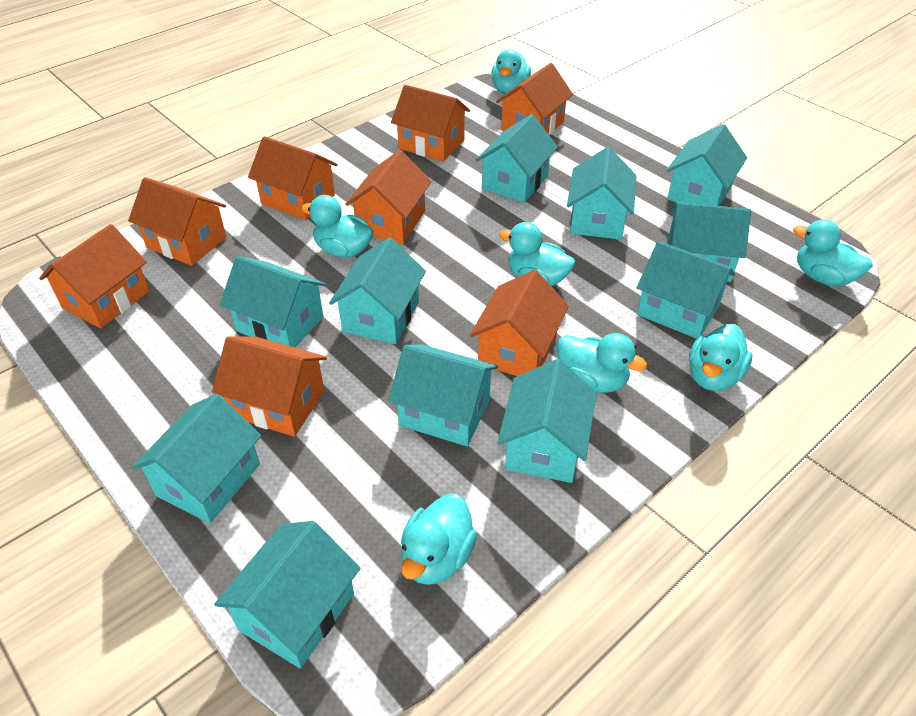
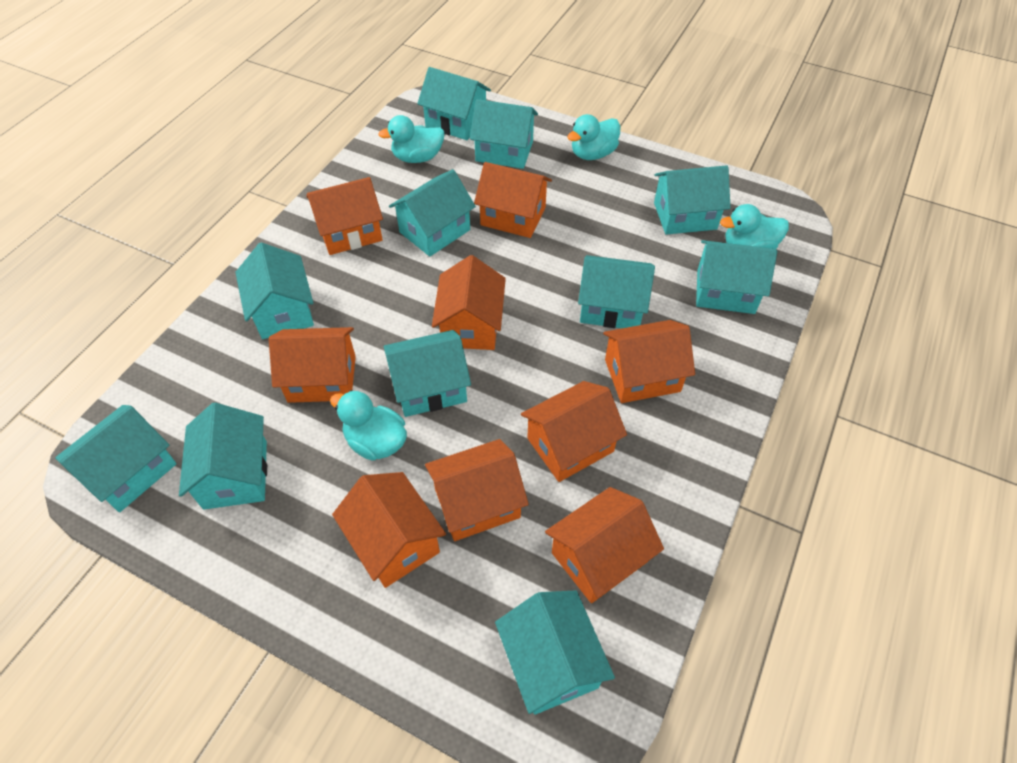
orange house: [39,224,150,328] [128,177,226,266] [212,336,327,437] [248,136,338,220] [346,150,431,244] [391,85,470,162] [470,270,569,376] [496,63,573,135] = 8 -> [269,327,356,403] [306,177,383,255] [332,472,446,588] [425,439,529,541] [432,255,506,350] [474,162,552,238] [521,381,627,482] [545,487,664,603] [603,320,695,403] = 9
turquoise duck: [301,195,374,258] [401,494,477,585] [491,49,531,93] [499,222,575,286] [556,333,647,393] [689,324,752,391] [793,219,873,286] = 7 -> [330,390,407,461] [378,115,445,163] [567,114,621,160] [720,204,789,249] = 4

